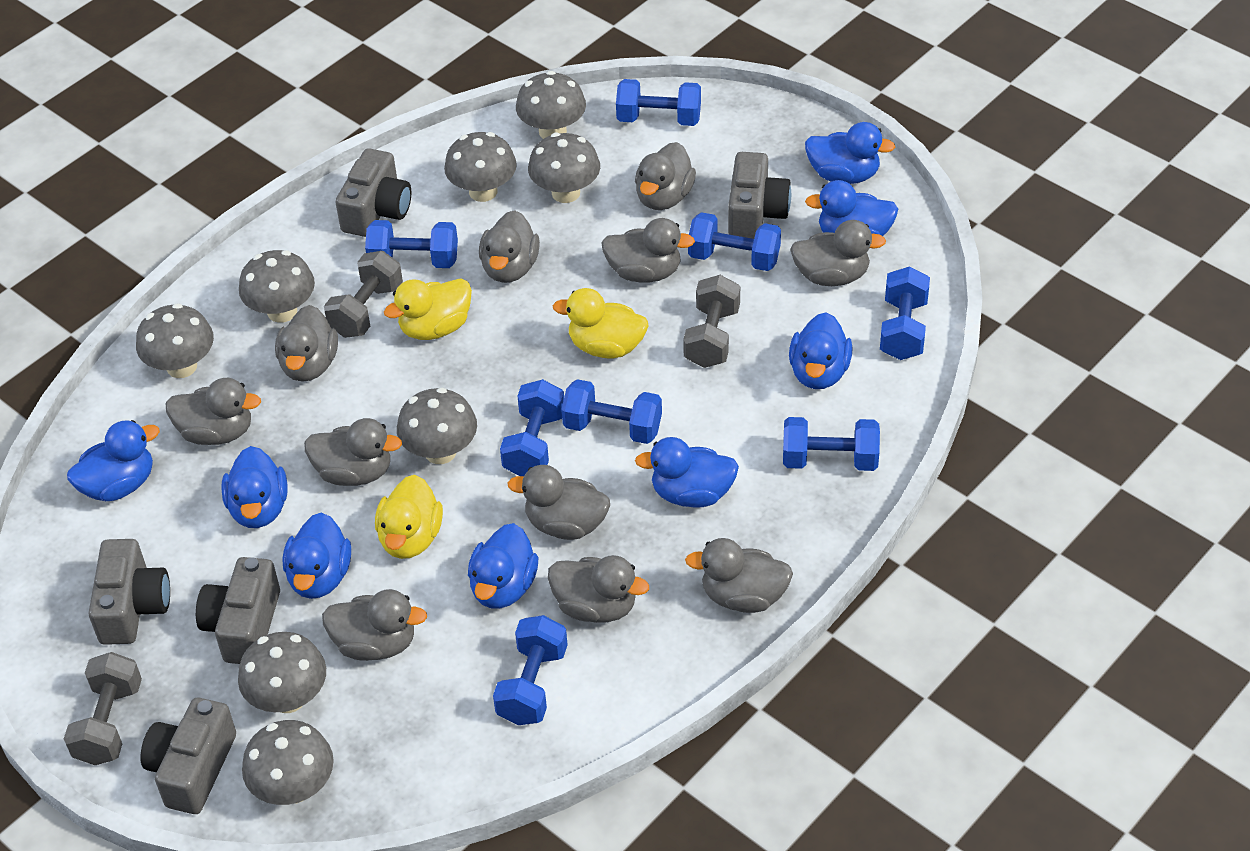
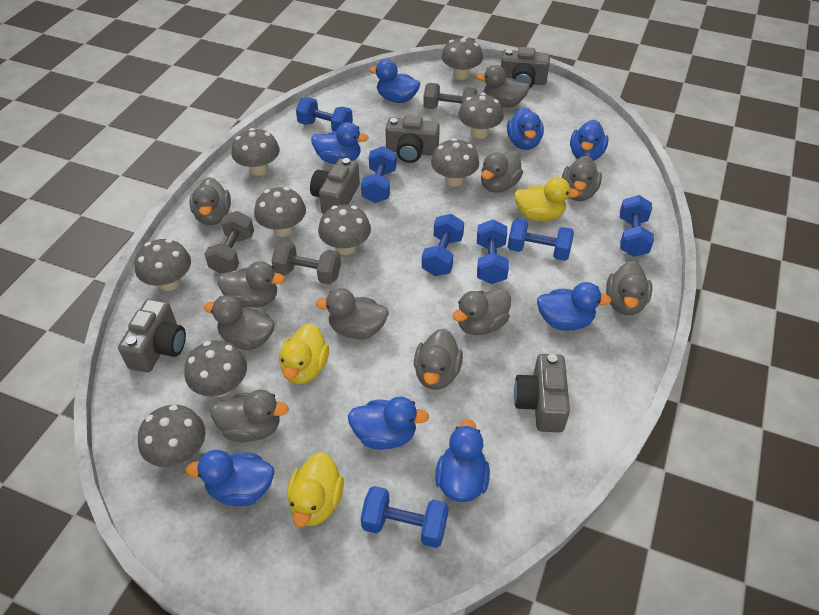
blue dumbbell: [365,220,458,268] [493,615,568,725] [500,379,564,476] [562,379,662,444] [616,79,701,126] [688,212,781,271] [783,417,880,471] [880,266,930,360] = 8 -> [296,97,353,132] [361,146,397,203] [361,486,449,548] [422,214,464,276] [477,220,509,284] [508,219,574,261] [620,195,654,257] = 7
grey mushroom: [136,303,214,378] [238,632,326,713] [239,250,315,323] [242,720,334,805] [397,388,477,464] [444,132,517,202] [516,71,586,139] [528,133,600,203] = 8 -> [135,239,191,291] [138,405,206,467] [184,340,247,397] [232,128,280,176] [254,187,306,237] [318,205,371,255] [431,138,479,187] [441,37,483,80] [458,93,504,139] = 9

